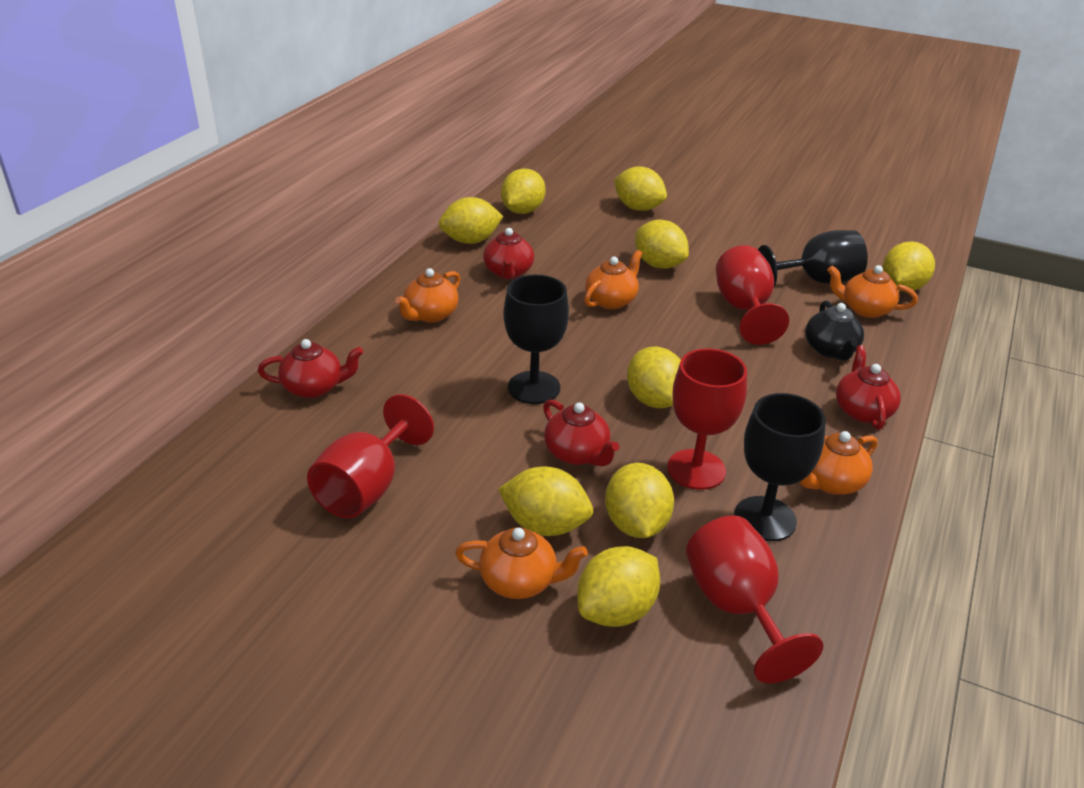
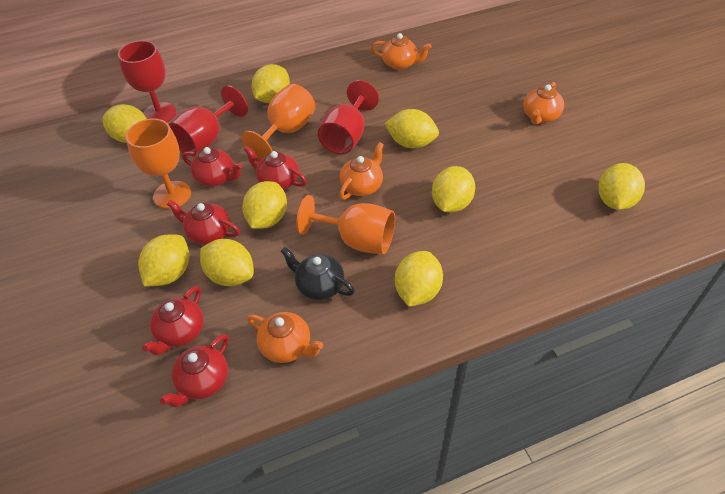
black goblet: [503,275,569,404] [734,393,826,541] [758,230,868,287] = 3 -> none = 0
orange goblet: none = 0 -> [126,119,191,209] [242,84,316,159] [297,195,395,254] = 3
orange teapot: [395,268,461,323] [455,528,588,599] [584,250,643,309] [799,431,878,495] [827,265,918,318] = 5 -> [247,312,323,363] [339,142,384,200] [371,33,431,70] [523,82,564,125] = 4
red goblet: [307,394,434,518] [667,348,747,490] [686,515,823,683] [716,245,789,345] = 4 -> [118,40,176,122] [169,85,248,154] [318,80,379,154] = 3
red teapot: [258,339,363,398] [483,228,534,279] [543,399,619,466] [836,345,901,430] = 4 -> [142,286,204,355] [160,334,229,407] [167,200,240,245] [182,147,243,187] [244,146,307,190] = 5

